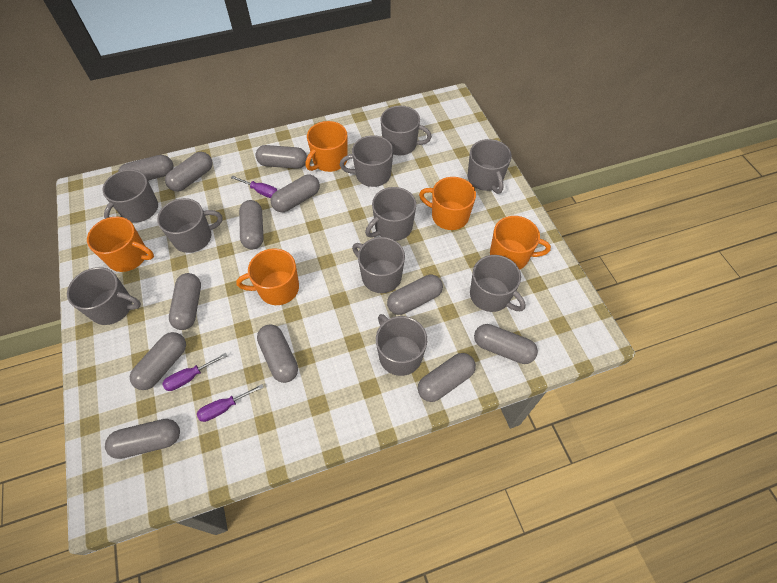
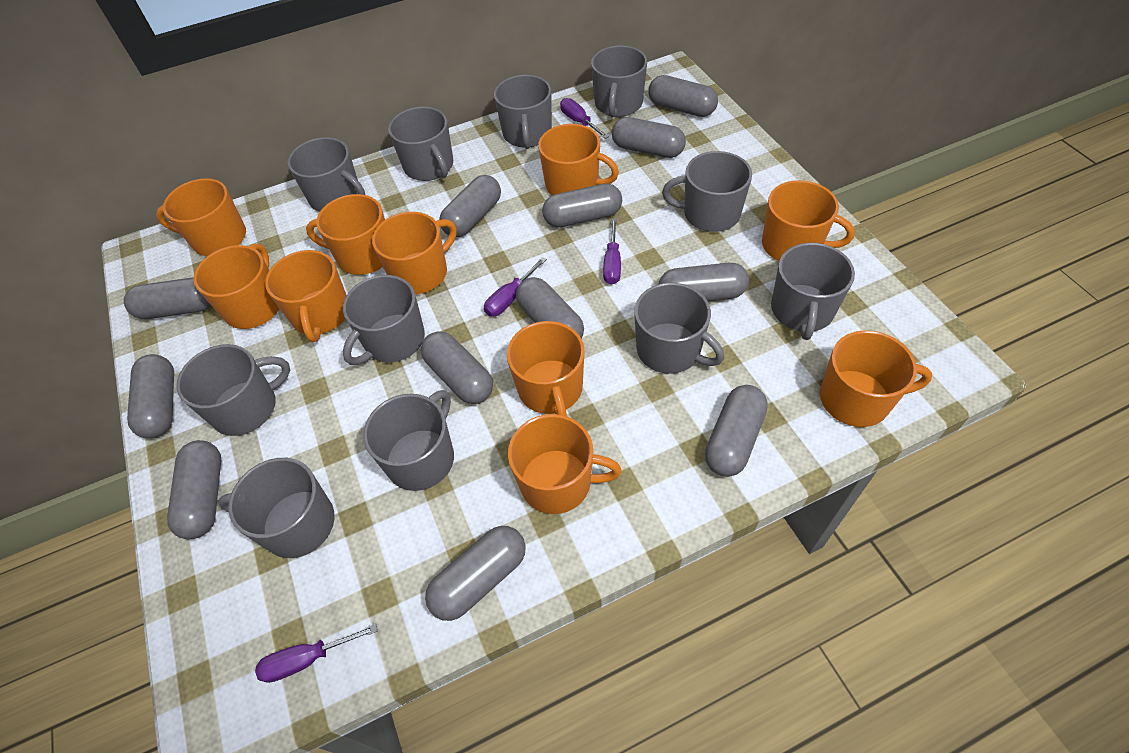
grey mug: [67,267,141,325] [103,169,158,223] [157,198,223,253] [340,135,393,187] [352,237,405,293] [365,187,416,241] [376,314,427,376] [380,105,432,155] [468,139,512,194] [470,255,525,312] = 10 -> [176,344,290,436] [218,458,335,558] [288,137,365,212] [343,275,425,365] [363,390,454,491] [388,107,453,181] [494,75,552,149] [591,46,647,118] [634,283,724,374] [662,151,752,232] [771,243,855,340] = 11
orange mug: [87,217,154,272] [236,248,299,305] [305,121,348,172] [419,177,476,230] [490,216,551,270] = 5 -> [156,178,246,256] [193,243,280,329] [265,250,347,342] [306,194,385,275] [372,212,456,294] [507,321,585,416] [508,414,622,514] [538,124,619,195] [762,180,855,261] [820,330,932,427] = 10
purple screwdriver: [162,353,227,391] [197,384,264,422] [231,176,278,198] = 3 -> [255,624,378,683] [484,257,547,316] [560,98,609,139] [603,219,621,285] = 4

